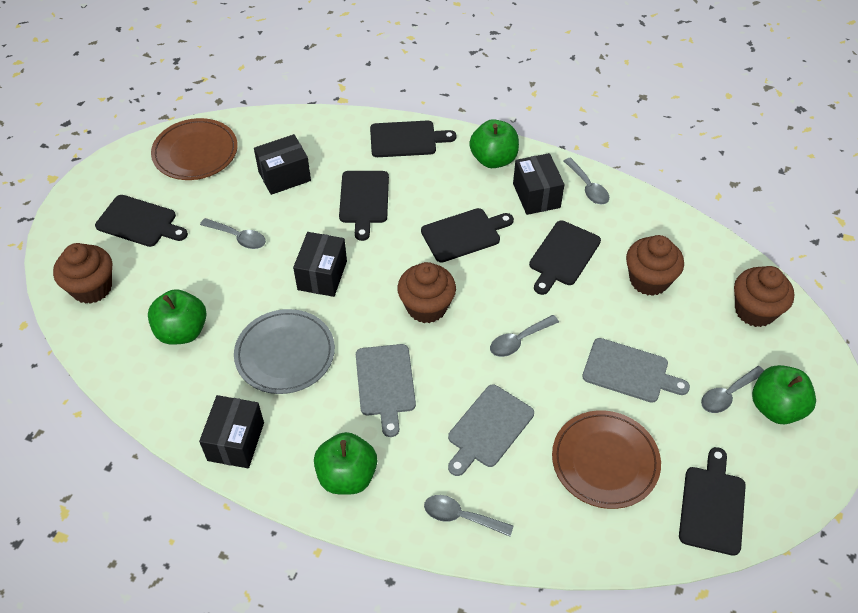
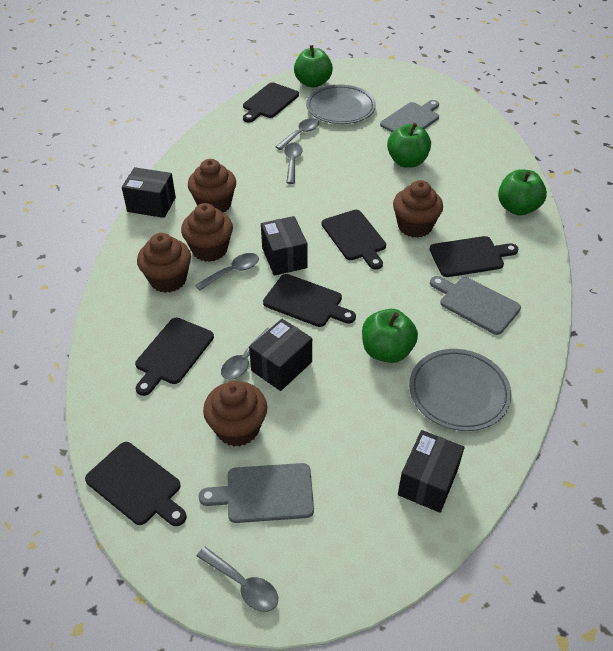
brown cupcake: [53,243,112,304] [397,262,456,323] [626,235,684,296] [734,266,794,327] = 4 -> [137,233,191,293] [181,203,233,262] [188,159,236,212] [203,381,267,447] [393,180,443,238] = 5
brown plate: [151,118,238,180] [552,410,661,509] = 2 -> none = 0
grey plate: [234,309,335,394] = 1 -> [306,85,376,124] [409,349,512,431] = 2

